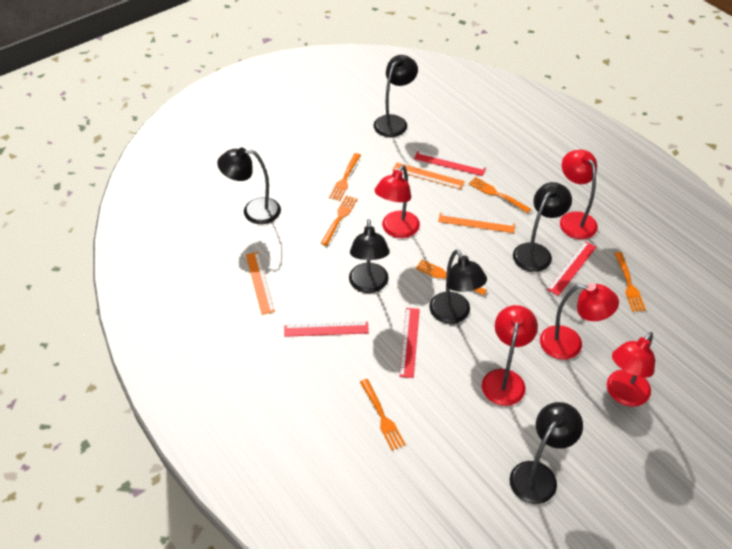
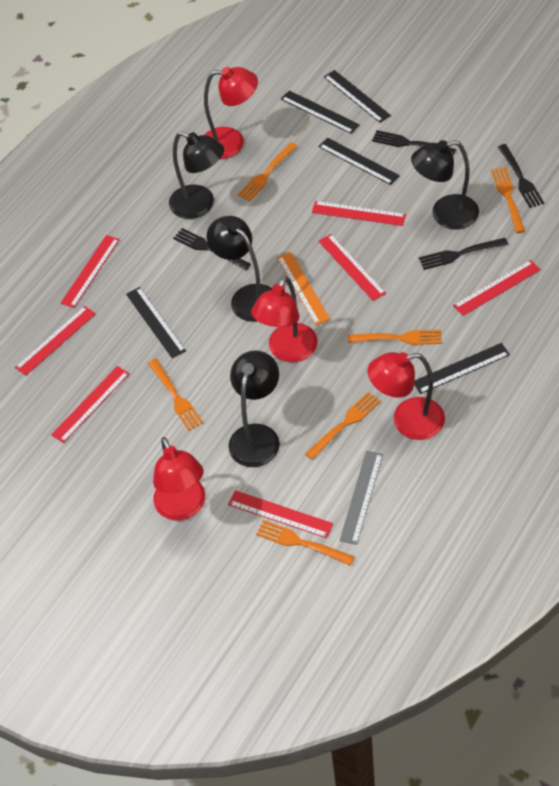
black fork: none = 0 -> [173,228,251,270] [372,130,456,155] [419,238,508,270] [498,144,544,208] = 4
black lamp: [217,148,281,224] [349,219,390,293] [373,55,418,137] [429,250,487,324] [509,402,583,504] [513,182,572,272] = 6 -> [169,132,224,219] [207,216,272,322] [228,350,280,467] [411,140,479,229] = 4
black ruler: none = 0 -> [126,287,186,358] [281,90,360,134] [318,138,400,185] [324,70,391,123] [414,343,510,394] = 5
grey ruler: none = 0 -> [340,451,383,545] = 1
orange ruler: [246,252,275,315] [393,163,465,189] [438,213,515,233] = 3 -> [277,252,330,325] = 1
red lamp: [374,165,420,238] [482,305,538,406] [540,283,619,360] [560,150,598,239] [607,332,655,407] = 5 -> [153,437,205,521] [204,67,258,159] [251,276,318,362] [367,352,445,440] = 4
red ruler: [284,322,369,337] [399,308,420,378] [414,151,486,176] [547,241,596,296] = 4 -> [15,306,96,376] [51,366,130,443] [61,235,120,308] [228,490,333,538] [312,201,406,226] [318,234,386,301] [453,260,541,316] = 7

